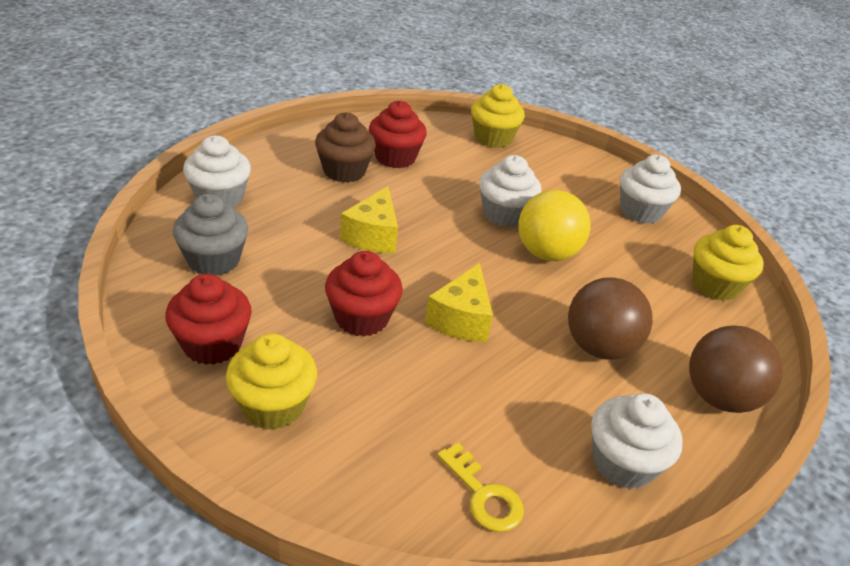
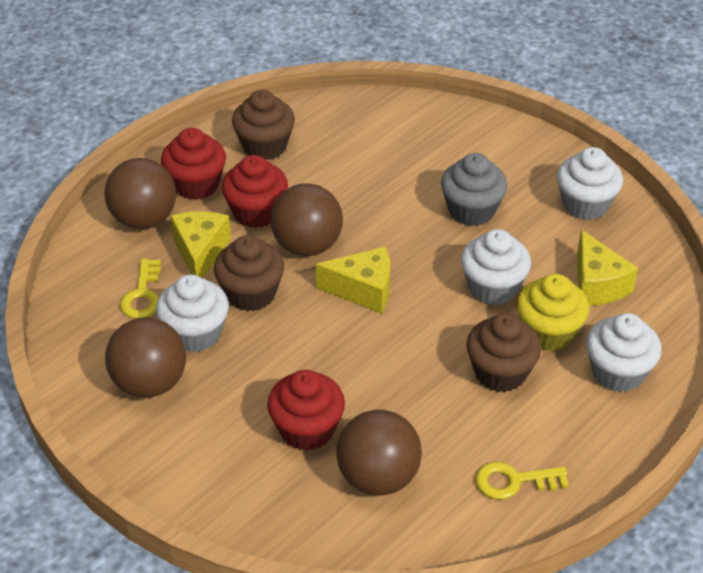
brown ball: [568,277,653,360] [689,325,783,413] = 2 -> [104,158,176,229] [105,318,186,398] [270,184,343,256] [336,410,422,496] = 4
brown cupcake: [315,112,376,183] = 1 -> [214,235,284,311] [232,90,295,160] [466,313,541,392] = 3
yellow ball: [518,190,591,261] = 1 -> none = 0
yellow cheese: [340,186,398,253] [425,263,493,342] = 2 -> [170,211,231,278] [316,247,390,314] [577,230,638,306] = 3
yellow cupcake: [226,333,317,430] [471,84,525,148] [692,225,764,301] = 3 -> [516,274,589,352] = 1
yellow key: [437,443,524,532] = 1 -> [120,259,161,319] [475,462,569,500] = 2

